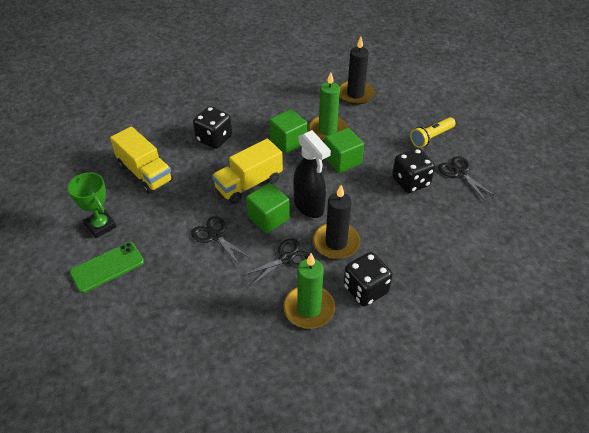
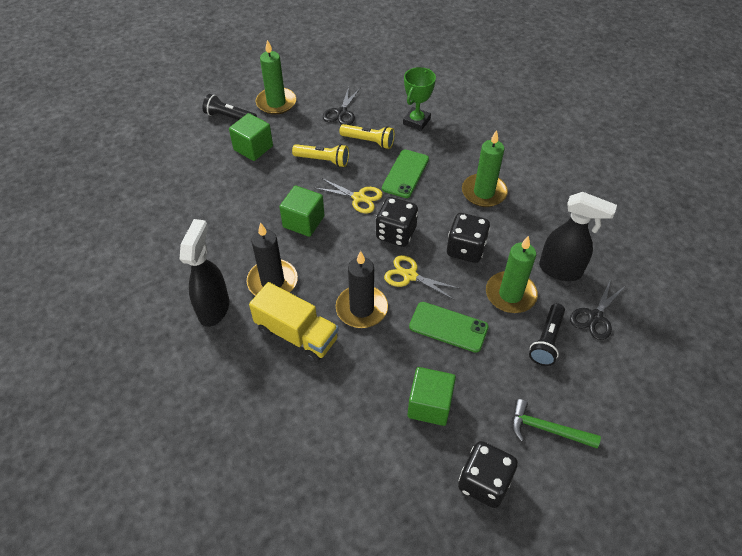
black flashlight: none = 0 -> [202,94,257,120] [529,303,565,366] = 2
black scissors: [191,216,251,266] [241,238,310,287] [438,156,496,201] = 3 -> [323,87,360,125] [570,279,625,340] = 2
black spray bottle: [293,130,331,218] = 1 -> [180,219,229,327] [539,192,617,281] = 2
green candle: [283,253,335,329] [308,72,348,142] = 2 -> [256,40,296,115] [462,130,508,207] [486,236,538,313] = 3
green hammer: none = 0 -> [512,399,601,448] = 1
green phone: [69,242,144,293] = 1 -> [382,149,429,198] [409,302,489,353] = 2
yellow flashlight: [410,117,456,148] = 1 -> [292,144,349,167] [339,124,395,149] = 2
yellow scissors: none = 0 -> [315,178,383,214] [384,255,460,300] = 2
yellow truck: [110,126,173,194] [212,139,283,204] = 2 -> [249,282,339,363] = 1

